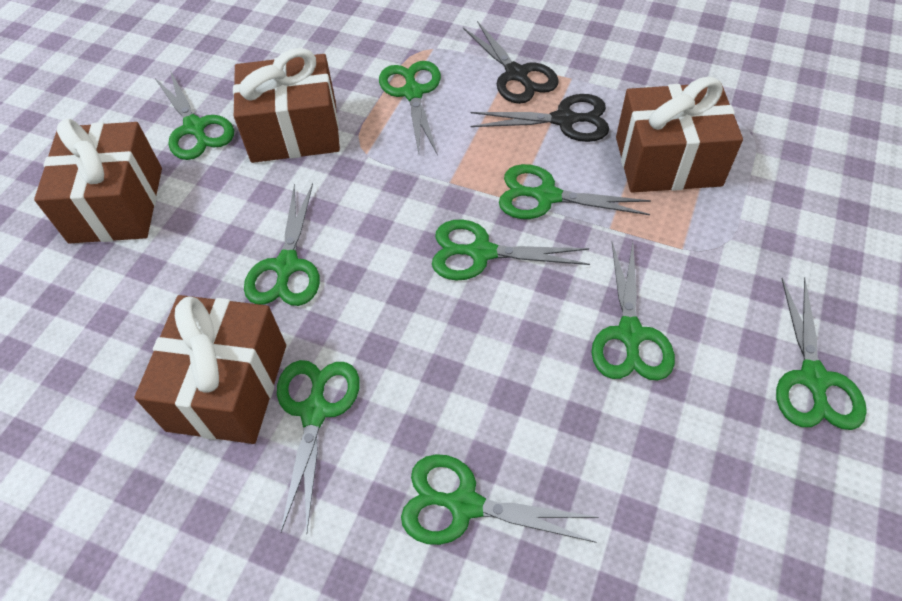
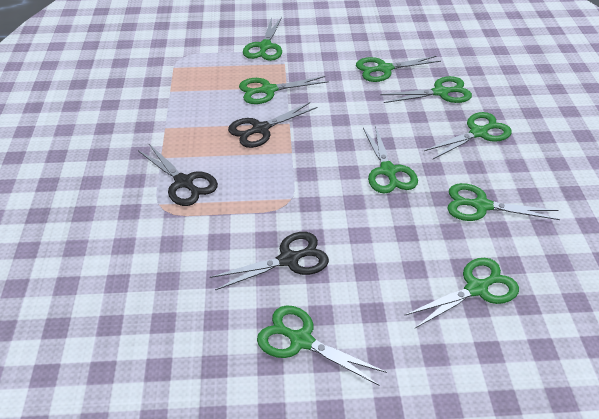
black scissors: [463,21,559,104] [470,94,609,142] = 2 -> [138,144,218,206] [210,232,329,290] [228,102,318,148] = 3
brown gift: [34,119,162,243] [134,295,286,444] [233,48,340,163] [616,77,743,193] = 4 -> none = 0

